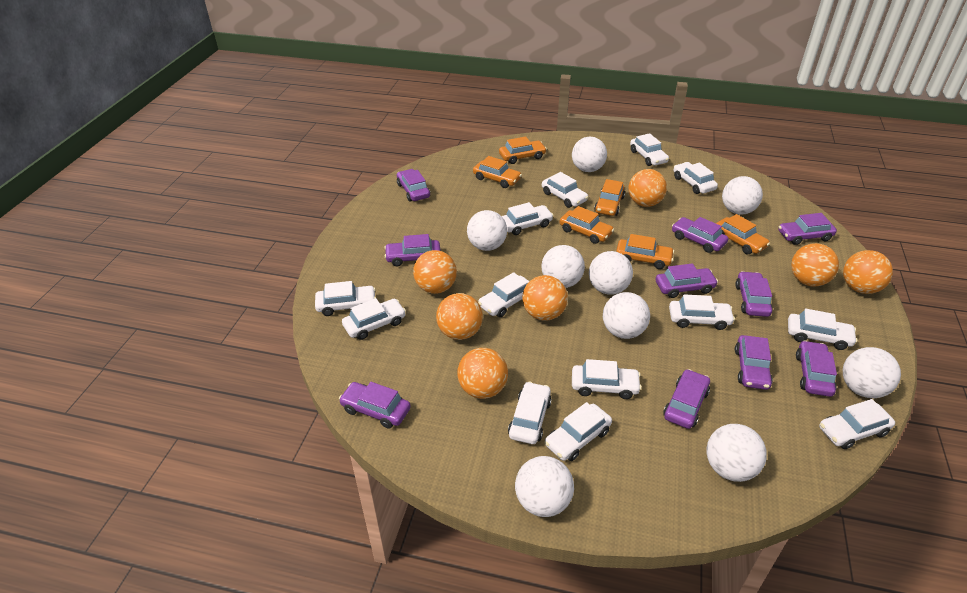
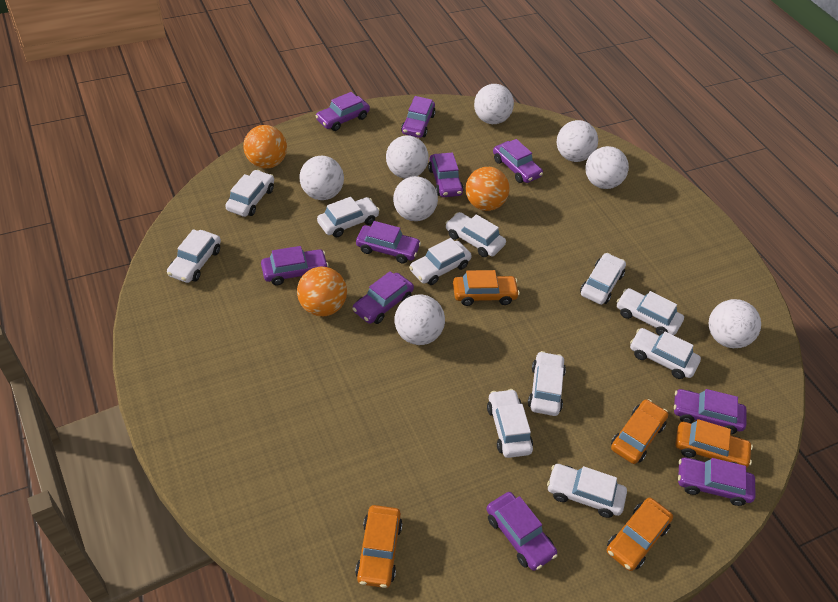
orange ball: [413,250,457,294] [436,293,483,340] [457,348,508,399] [522,275,568,321] [628,169,667,207] [791,243,839,286] [843,250,893,294] = 7 -> [244,125,287,169] [297,267,347,316] [465,167,509,211] = 3
orange car: [473,156,522,188] [499,137,547,164] [560,206,614,244] [594,179,625,216] [616,234,674,269] [716,214,770,254] = 6 -> [355,505,402,588] [453,270,520,306] [607,497,673,571] [611,399,668,464] [676,419,753,468] = 5
white ball: [467,210,507,251] [515,456,574,517] [541,245,585,288] [572,137,607,172] [589,251,633,295] [603,292,650,339] [706,424,767,482] [722,176,763,215] [843,347,901,398] = 9 -> [300,156,344,200] [386,135,429,179] [393,176,438,221] [394,294,445,345] [474,84,514,124] [557,120,598,162] [585,146,629,189] [708,299,761,348] = 8
white car: [315,281,376,316] [342,298,406,340] [478,272,530,317] [502,202,553,235] [508,382,552,444] [542,172,588,208] [545,402,612,461] [572,359,642,399] [630,133,669,166] [669,294,735,330] [674,162,718,194] [788,308,858,350] [819,399,895,449] = 13 -> [167,229,221,283] [225,170,274,217] [317,197,380,237] [409,238,472,285] [446,212,506,257] [487,389,533,458] [528,351,566,416] [547,464,627,518] [580,253,626,305] [617,288,684,336] [630,328,701,379] = 11

